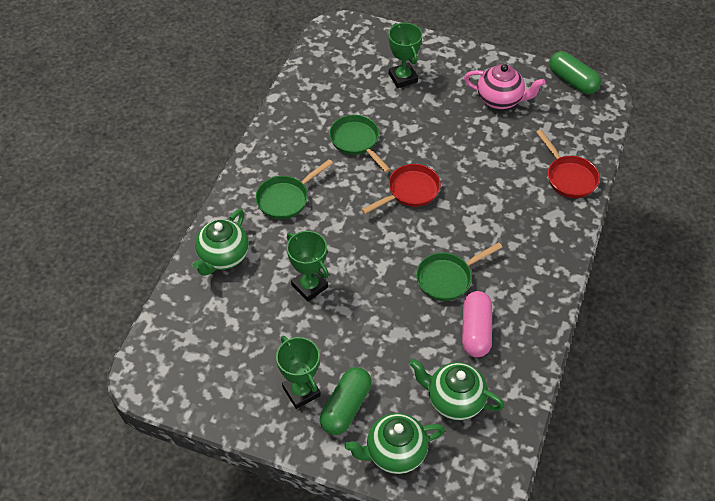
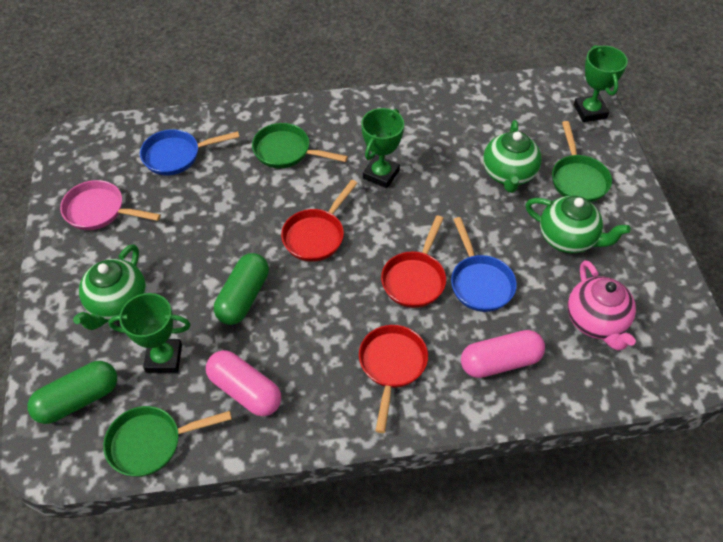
blue pan: none = 0 -> [140,129,239,175] [451,217,517,312] = 2
pink capsule: [462,291,492,357] = 1 -> [206,350,281,416] [461,330,545,378] = 2
pink pan: none = 0 -> [60,180,161,230] = 1
red pan: [361,164,441,214] [536,130,600,198] = 2 -> [281,180,358,262] [359,325,428,433] [381,215,446,308] = 3

